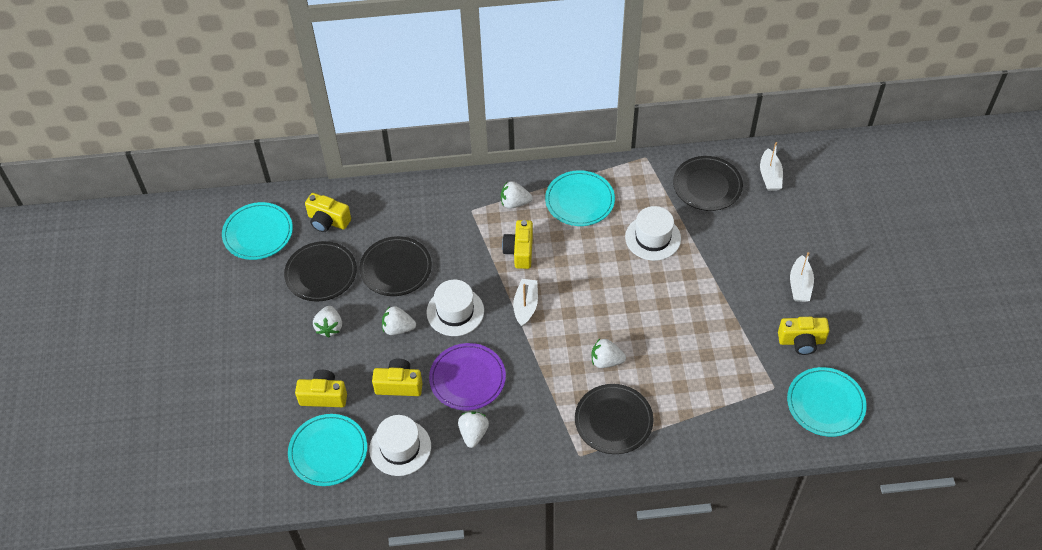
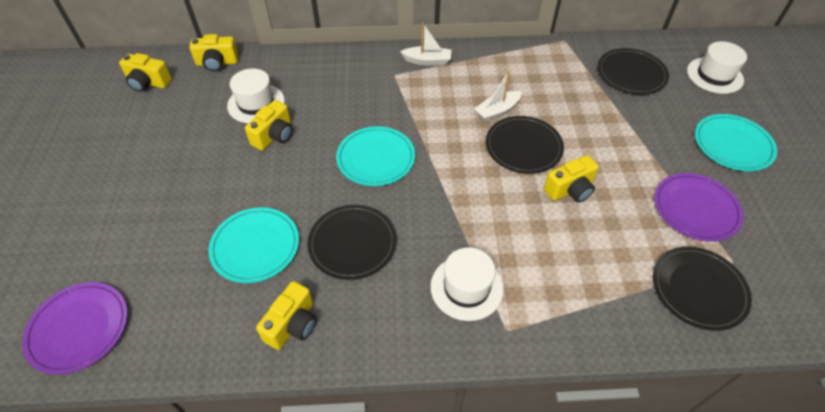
purple plate: [429,343,506,410] = 1 -> [22,282,128,375] [654,173,744,242] = 2
turquoise plate: [222,202,293,260] [288,414,367,486] [545,170,615,226] [787,367,867,437] = 4 -> [209,207,299,283] [336,126,415,186] [695,114,777,171] = 3
white boat: [513,279,538,327] [760,142,783,191] [790,252,814,302] = 3 -> [400,23,452,66] [474,71,522,122] = 2
white strawberry: [313,306,342,338] [382,306,416,335] [458,411,489,448] [501,181,532,209] [591,339,626,368] = 5 -> none = 0

